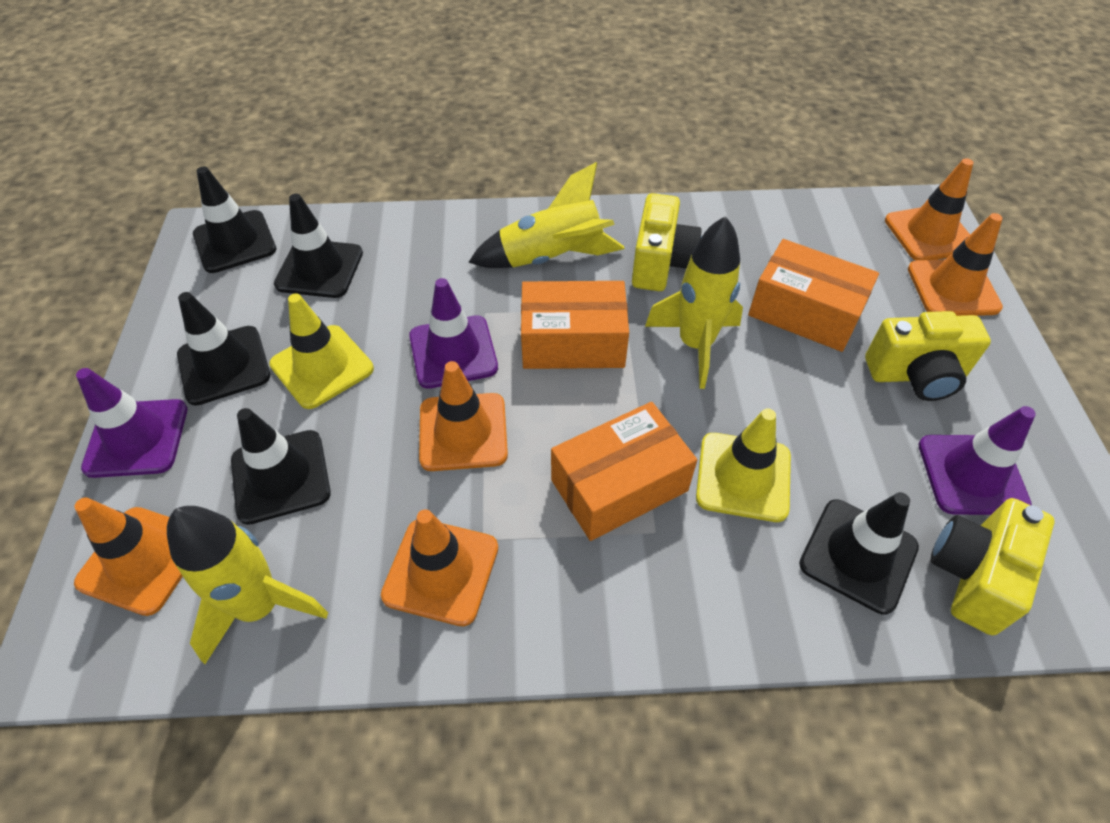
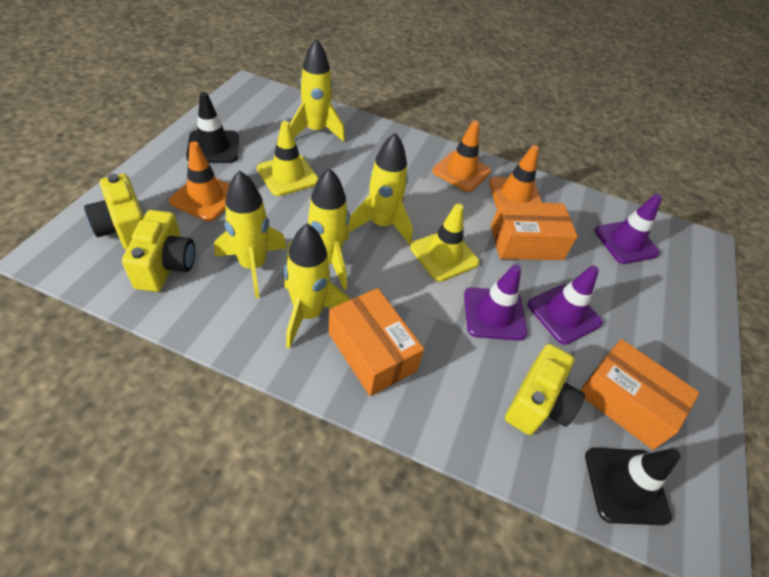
black traffic cone: [177,292,270,405] [193,167,277,273] [231,408,331,525] [274,194,363,298] [799,492,919,615] = 5 -> [186,92,239,163] [585,448,681,525] = 2
orange traffic cone: [74,497,183,616] [381,509,498,626] [419,361,508,471] [885,158,973,260] [908,213,1003,316] = 5 -> [169,142,230,222] [433,121,491,192] [489,145,542,208] = 3
yellow rocket: [167,506,328,664] [468,162,625,268] [645,216,743,389] = 3 -> [214,170,287,298] [284,223,350,348] [287,168,350,290] [290,38,345,142] [348,132,413,245] = 5

